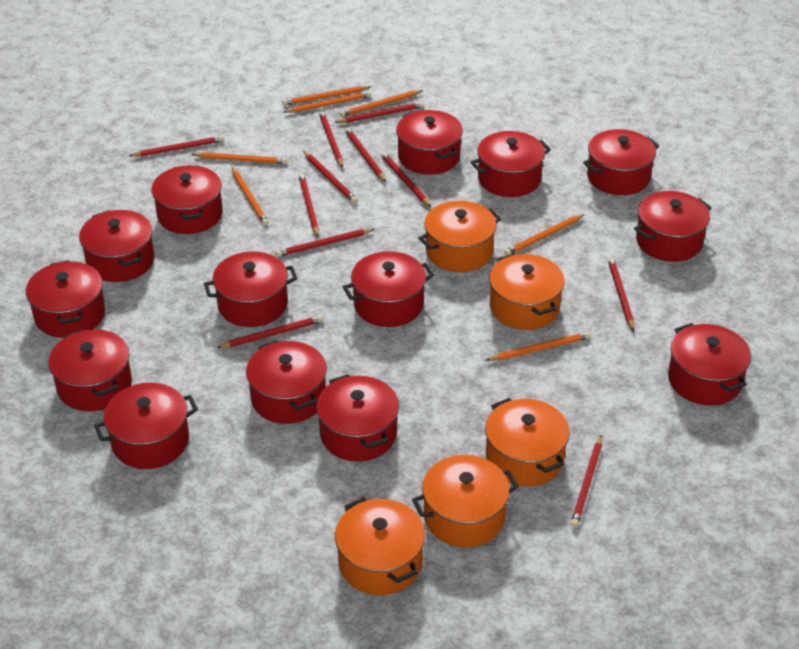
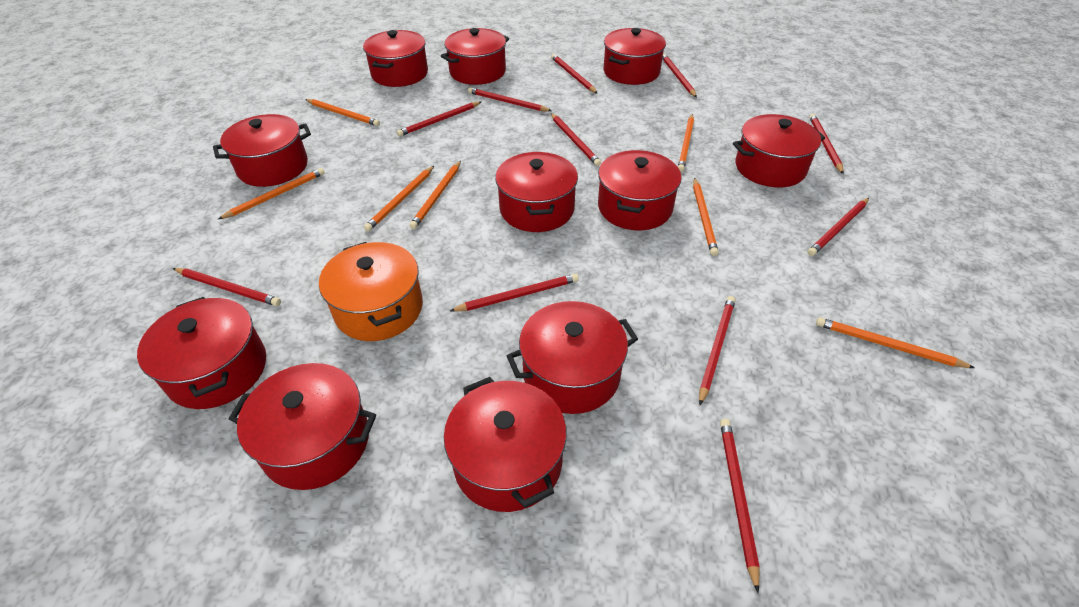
orange pot: [335,497,425,595] [412,455,519,547] [418,201,502,272] [485,398,570,486] [489,254,565,330] = 5 -> [319,242,423,341] = 1
red pot: [26,260,106,338] [48,329,132,411] [79,210,155,282] [94,383,198,469] [152,165,223,234] [204,252,297,327] [246,340,327,424] [316,374,399,462] [343,251,434,327] [396,110,463,175] [471,131,551,197] [583,129,659,195] [634,191,712,262] [668,323,751,405] = 14 -> [137,297,266,409] [213,114,311,187] [229,363,376,490] [363,30,428,87] [441,28,509,85] [444,377,567,512] [495,152,578,232] [507,301,638,414] [598,150,682,230] [603,28,666,85] [733,114,825,187] = 11

